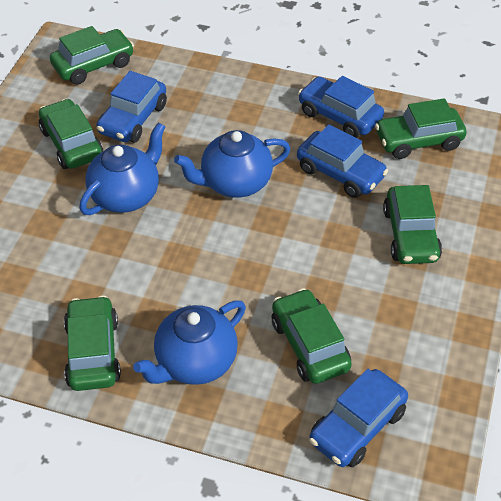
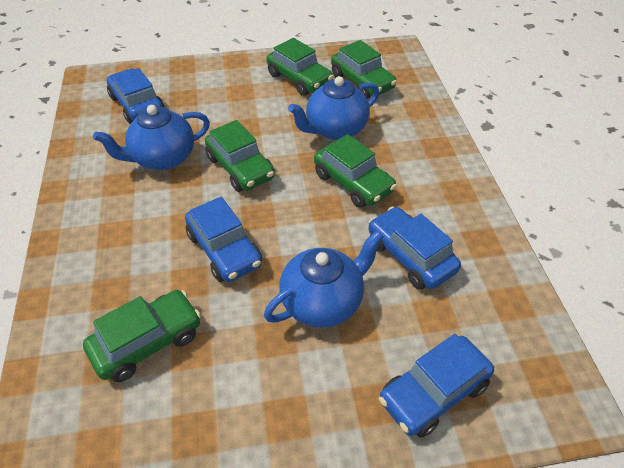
green car: [39,99,103,169] [50,26,134,85] [64,295,121,391] [272,288,352,384] [375,98,467,159] [383,185,442,264] = 6 -> [83,290,201,382] [205,120,275,192] [266,38,334,96] [314,134,397,208] [331,40,397,99] = 5

